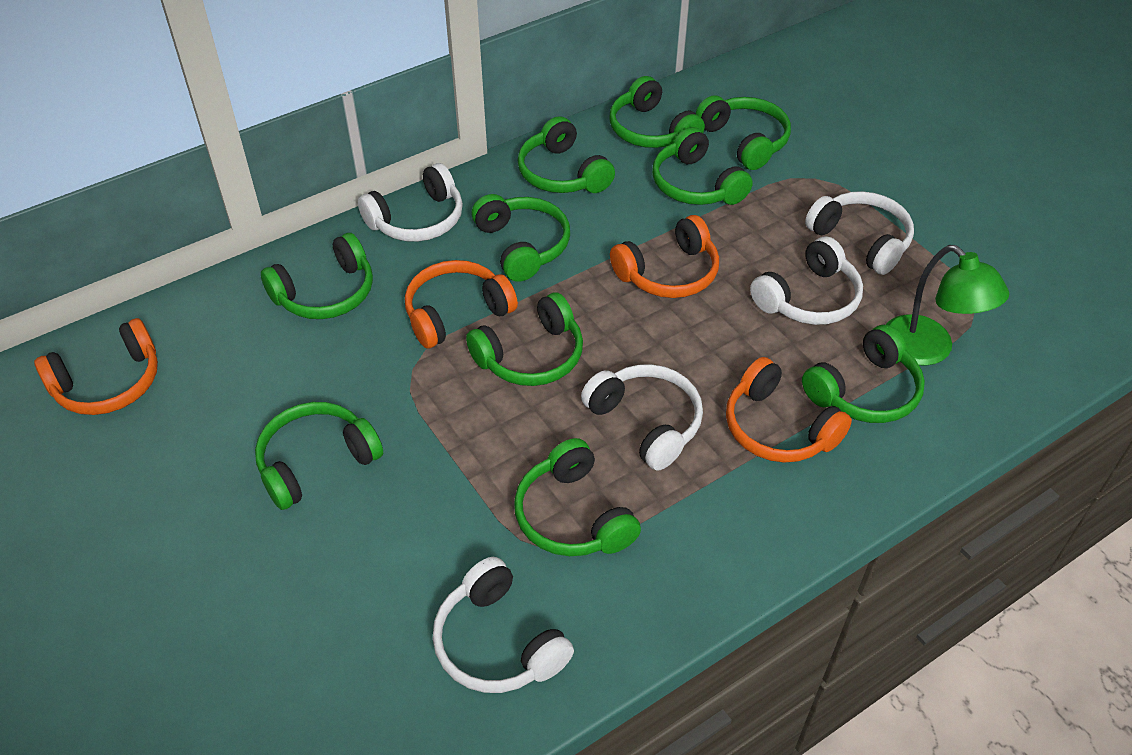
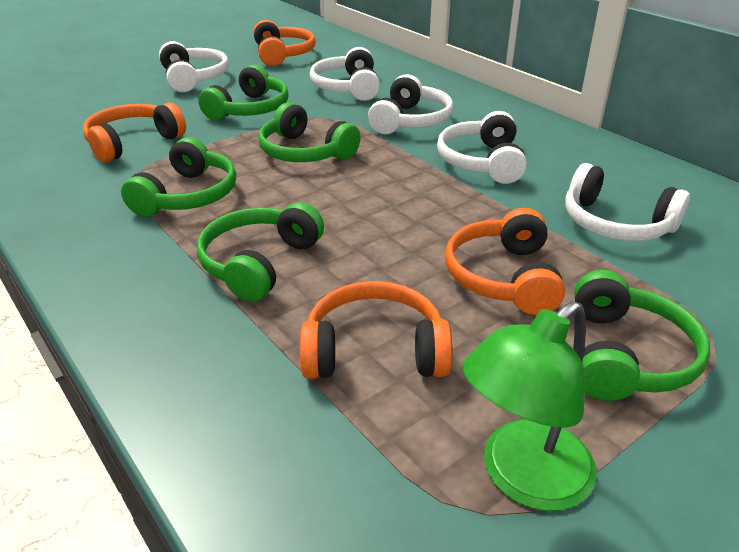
green headphones: [255,402,383,510] [261,233,373,319] [466,293,583,386] [472,194,570,282] [514,438,641,556] [518,116,615,193] [609,76,705,148] [652,127,753,205] [696,95,791,170] [802,325,925,423] = 10 -> [121,137,236,217] [197,202,324,302] [198,65,289,121] [258,102,361,162] [575,270,710,401] = 5

